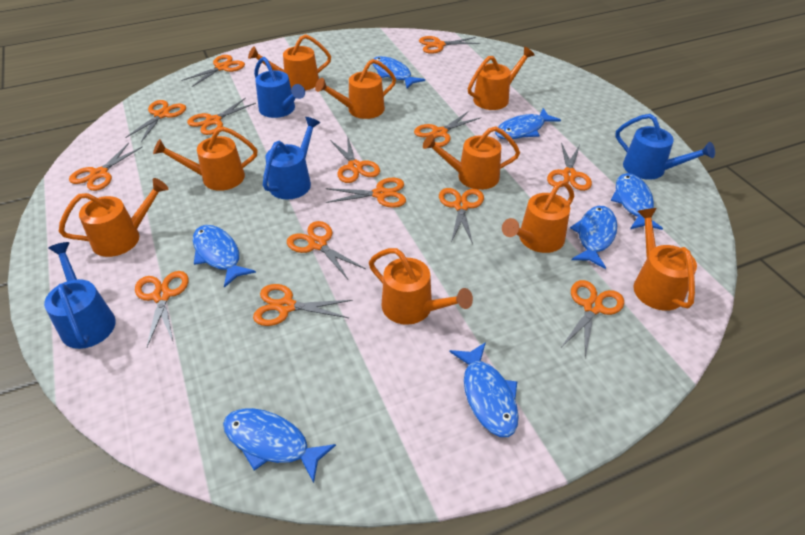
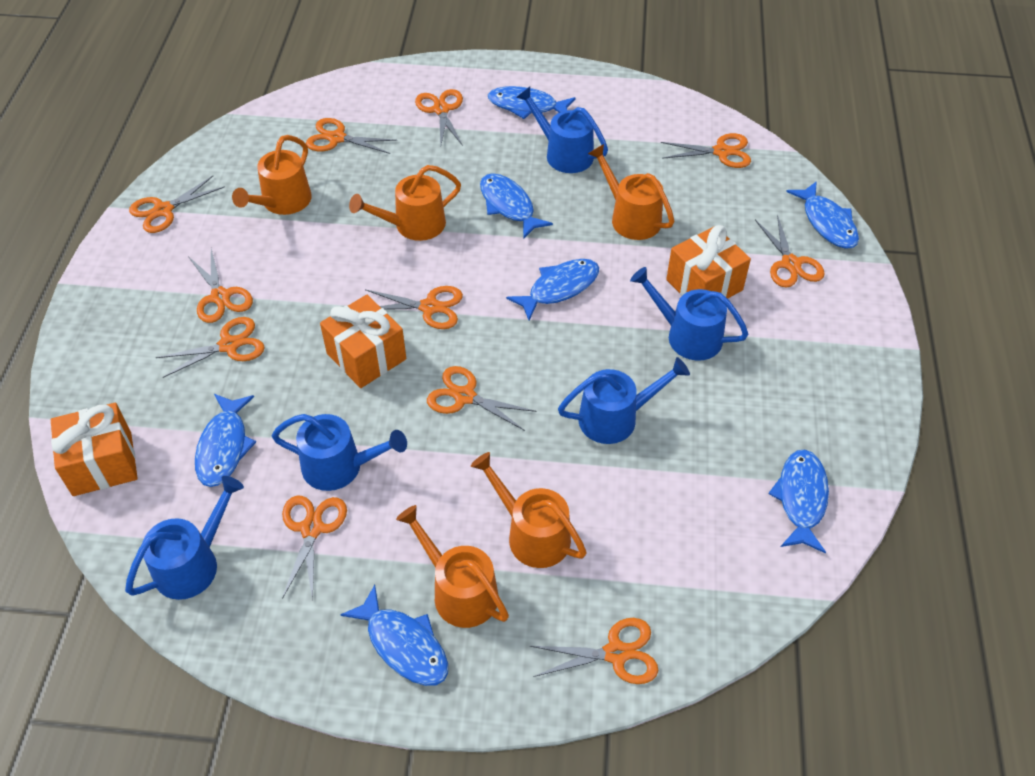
blue watering can: [44,242,116,349] [254,57,305,118] [263,117,320,200] [615,114,715,180] = 4 -> [125,476,244,600] [272,414,407,491] [516,87,608,173] [558,357,690,444] [630,267,748,361] = 5
orange gift: none = 0 -> [51,403,138,496] [320,295,406,388] [666,225,751,299] = 3
orange scissors: [69,143,143,191] [125,100,186,142] [135,271,189,347] [181,55,245,87] [187,97,256,135] [253,284,353,326] [287,221,366,279] [326,178,406,208] [330,135,380,183] [414,111,481,147] [419,36,480,54] [439,188,484,244] [547,142,592,191] [561,280,624,358] = 14 -> [129,176,225,233] [156,317,265,378] [188,249,253,323] [282,496,347,601] [306,118,397,154] [365,286,463,329] [415,89,463,146] [427,366,537,431] [530,618,658,684] [661,133,751,168] [755,214,825,287] = 11
orange watering can: [59,178,168,257] [153,127,257,191] [248,34,331,90] [315,59,396,119] [369,248,473,325] [423,126,520,190] [468,47,535,110] [502,181,574,253] [633,208,697,311] = 9 -> [232,135,312,215] [349,165,461,241] [396,505,509,628] [471,452,587,568] [588,144,674,240] = 5

